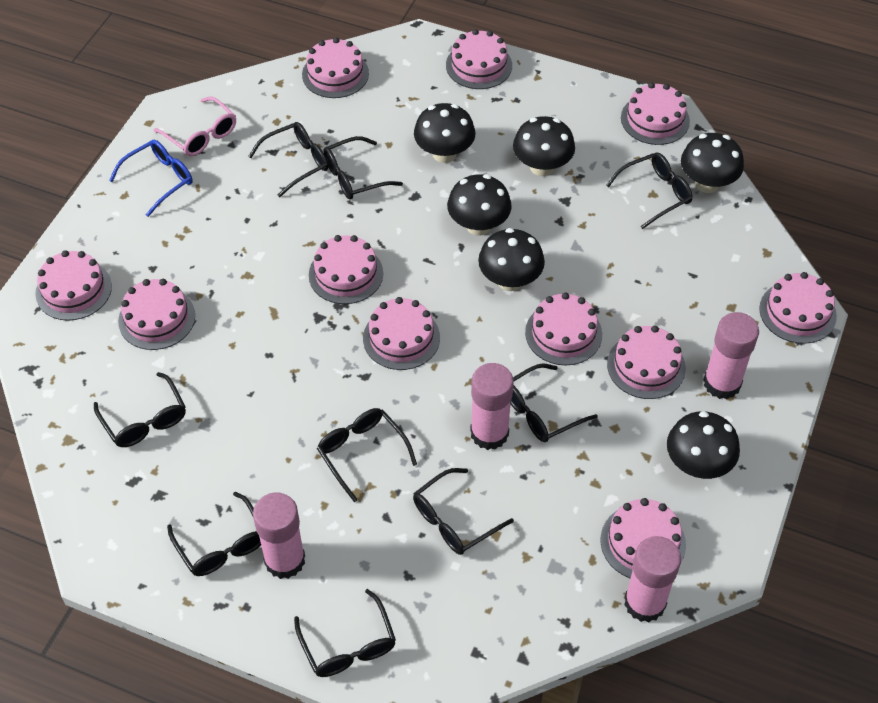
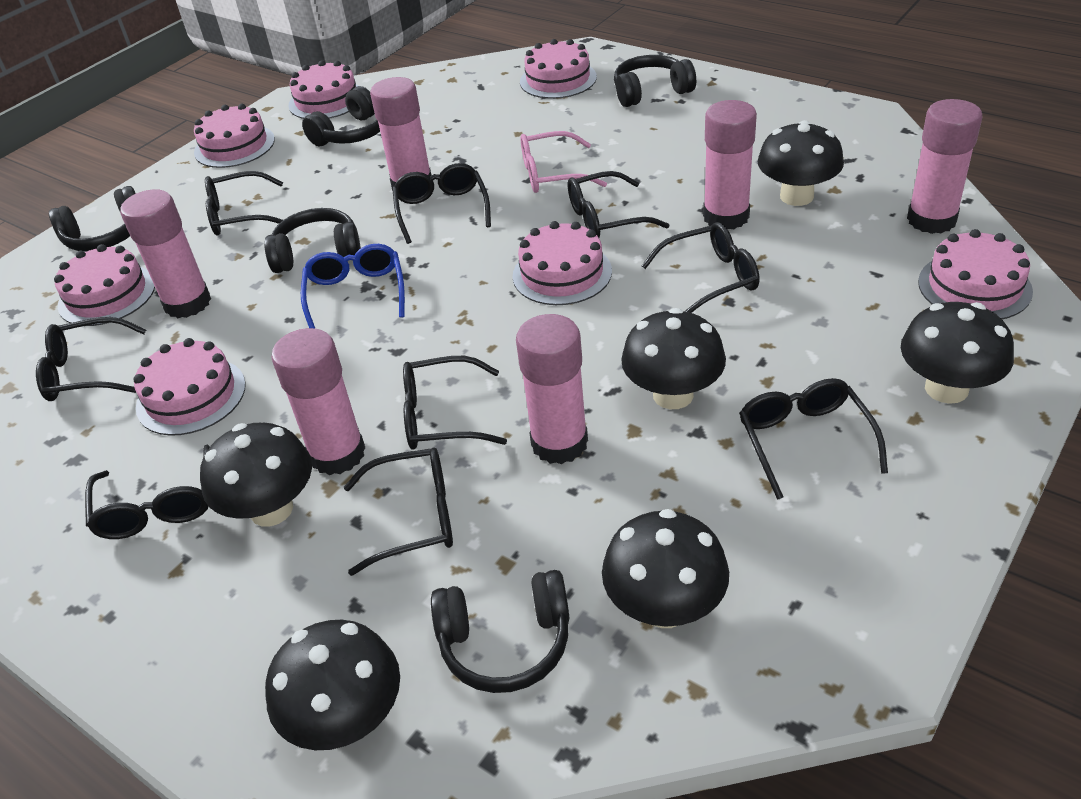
black headphones: none = 0 -> [49,186,136,251] [264,208,361,273] [302,86,380,146] [431,570,569,693] [614,55,696,107] = 5
pink cake: [35,250,112,321] [118,279,195,350] [302,38,369,98] [309,235,383,304] [363,297,440,370] [446,29,512,89] [525,293,602,365] [601,498,686,578] [607,325,686,399] [621,82,690,145] [759,272,837,344] = 11 -> [54,244,155,326] [133,338,246,436] [194,104,275,168] [288,60,358,119] [513,221,612,305] [520,39,597,99] [918,229,1033,319] = 7
pink glue stick: [253,492,305,579] [470,363,514,450] [624,536,681,622] [703,312,759,399] = 4 -> [120,189,211,318] [271,328,365,475] [370,77,432,191] [516,314,588,464] [703,100,757,229] [907,99,982,234] = 6

